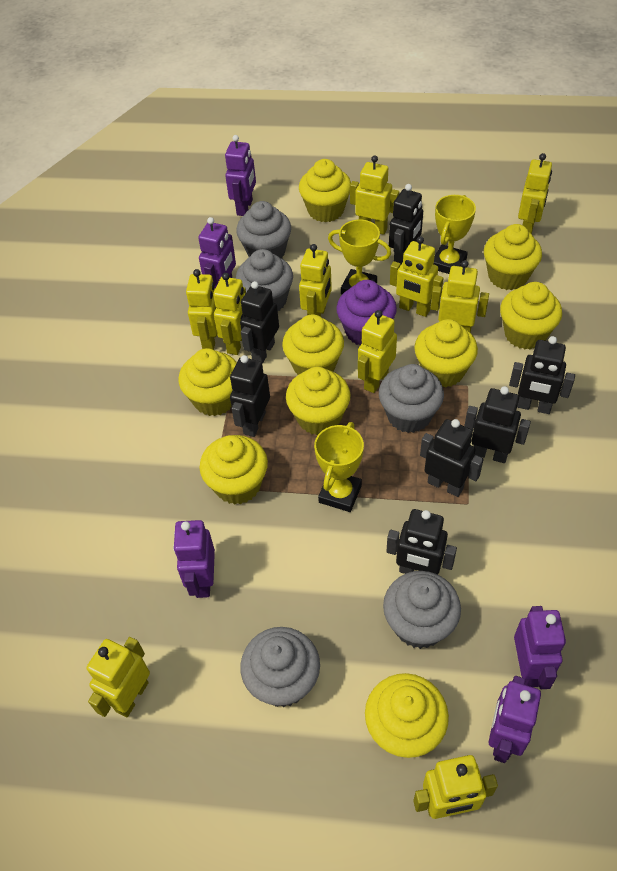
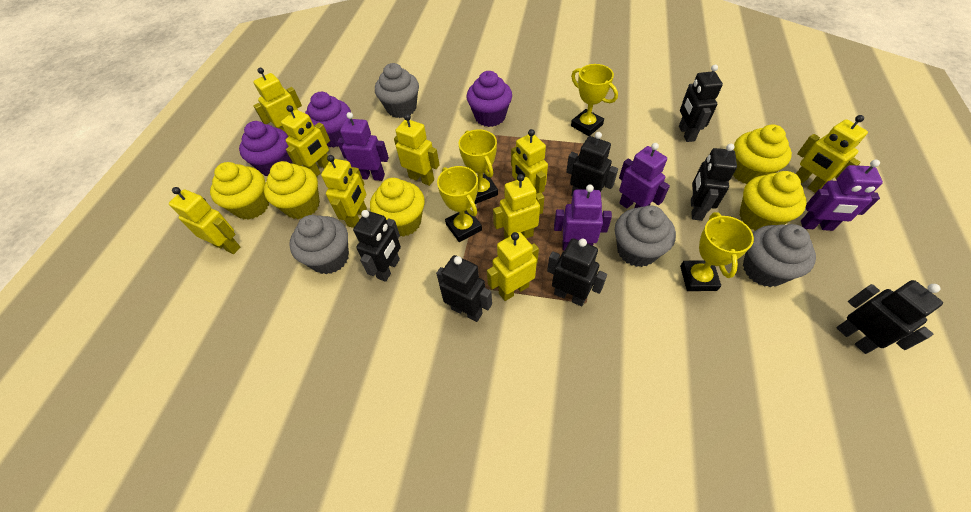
grey cupcake: [236,201,291,259] [236,249,293,311] [240,627,320,707] [379,364,444,433] [383,571,461,649] = 5 -> [289,215,349,274] [375,63,419,118] [615,205,676,267] [743,224,816,287] = 4
purple cupcake: [336,280,397,345] = 1 -> [239,121,293,176] [305,92,351,147] [467,71,512,127] = 3
purple robot: [173,520,215,598] [198,217,236,288] [225,135,256,216] [489,676,541,763] [514,606,566,689] = 5 -> [337,112,389,181] [554,184,612,251] [619,143,670,209] [801,160,883,231] = 4
yellow cupcake: [179,348,237,416] [200,435,268,505] [282,314,344,375] [286,367,351,435] [299,159,351,222] [365,673,449,758] [414,319,478,388] [484,224,542,290] [500,282,562,349] = 9 -> [210,162,269,220] [264,161,320,219] [370,178,425,237] [733,125,792,184] [739,171,807,231] = 5
yellow robot: [87,637,150,717] [186,269,217,350] [213,273,246,355] [299,244,332,317] [350,155,399,235] [358,310,397,393] [390,236,444,317] [413,755,498,819] [431,260,489,333] [518,153,552,234] = 10 -> [169,187,240,254] [253,68,302,134] [281,105,330,177] [321,155,367,228] [394,114,440,186] [487,232,539,301] [493,174,544,239] [511,129,548,194] [796,115,868,193] = 9
yellow trophy: [314,422,364,512] [328,220,391,295] [433,195,476,274] = 3 -> [437,166,482,242] [458,129,498,204] [571,64,618,136] [680,212,754,291] = 4

